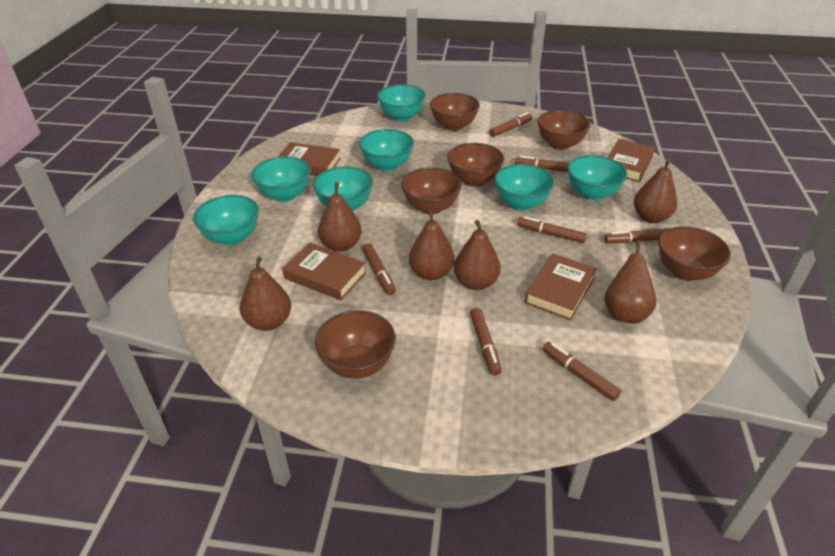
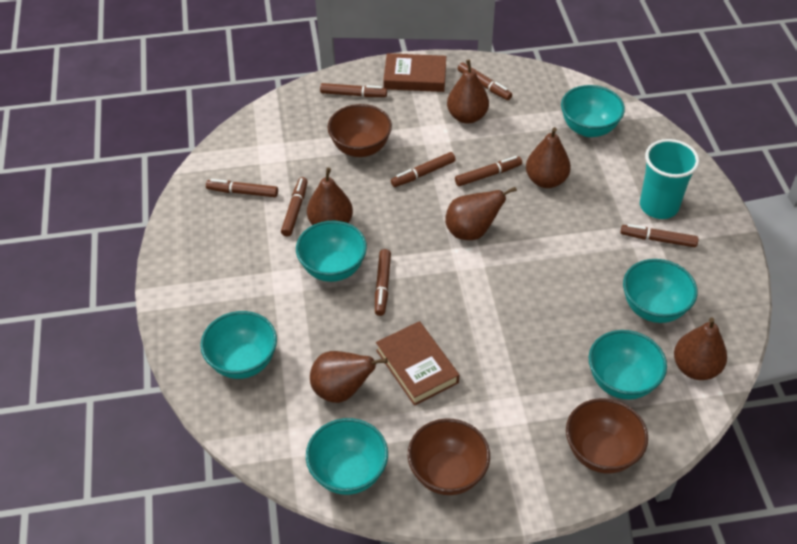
brown book: [278,142,341,176] [282,243,366,300] [525,254,597,320] [608,139,655,182] = 4 -> [376,321,459,406] [383,53,446,92] = 2
brown bowl: [315,310,396,379] [401,167,462,214] [430,93,480,131] [447,143,504,187] [537,110,591,150] [659,226,731,281] = 6 -> [327,104,392,157] [408,418,490,495] [566,398,648,473] = 3
brown marker: [362,243,396,295] [470,308,502,376] [489,112,532,137] [515,156,569,172] [517,216,587,243] [543,342,621,401] [604,228,670,244] = 7 -> [206,179,278,197] [281,177,308,236] [320,83,387,97] [375,249,391,316] [391,152,456,187] [455,156,522,186] [458,62,512,100] [620,224,699,247] = 8
turquoise bowl: [193,195,259,245] [251,156,311,202] [313,166,373,211] [359,129,414,171] [377,84,426,121] [494,164,555,211] [568,155,628,201] = 7 -> [200,311,277,379] [296,221,367,282] [306,418,388,495] [561,85,625,137] [589,330,667,400] [623,259,698,323] = 6
turquoise cup: none = 0 -> [640,139,699,219] = 1

